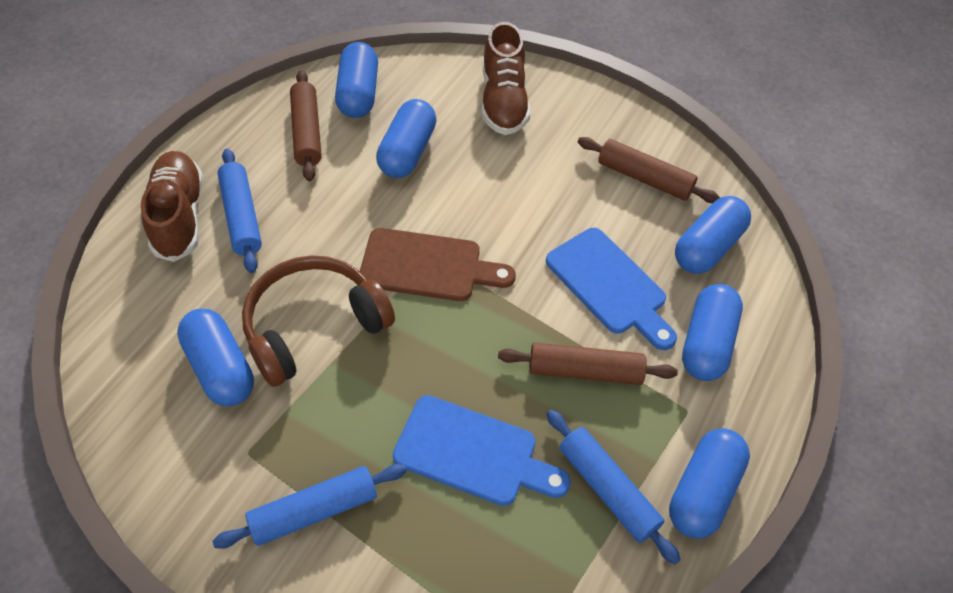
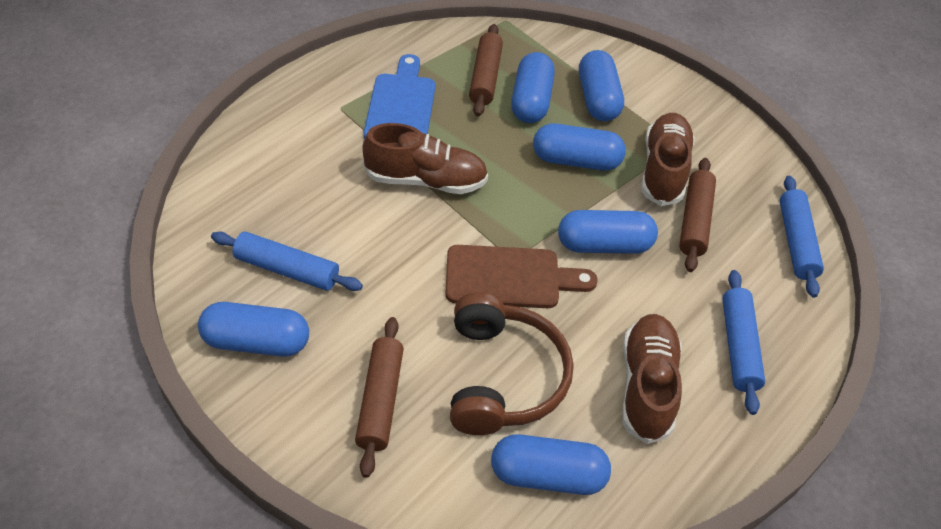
blue cutting board: [393,395,571,506] [546,228,677,350] = 2 -> [364,54,435,139] = 1
brown shoe: [141,151,203,262] [482,22,530,135] = 2 -> [363,123,488,194] [622,314,682,444] [641,113,695,206] = 3

